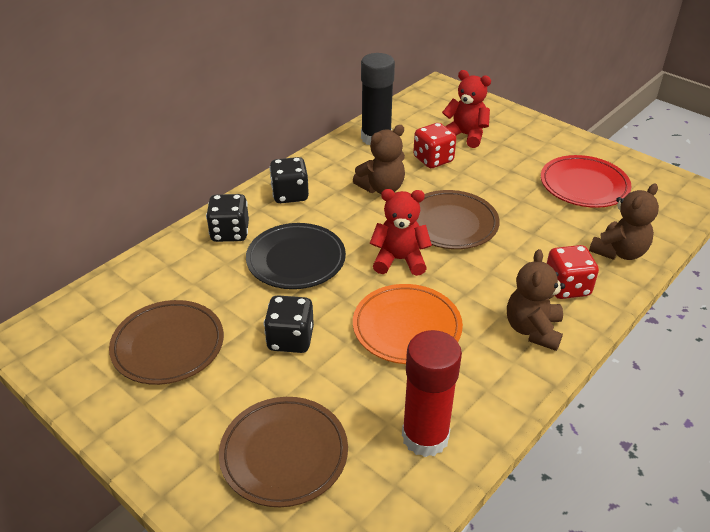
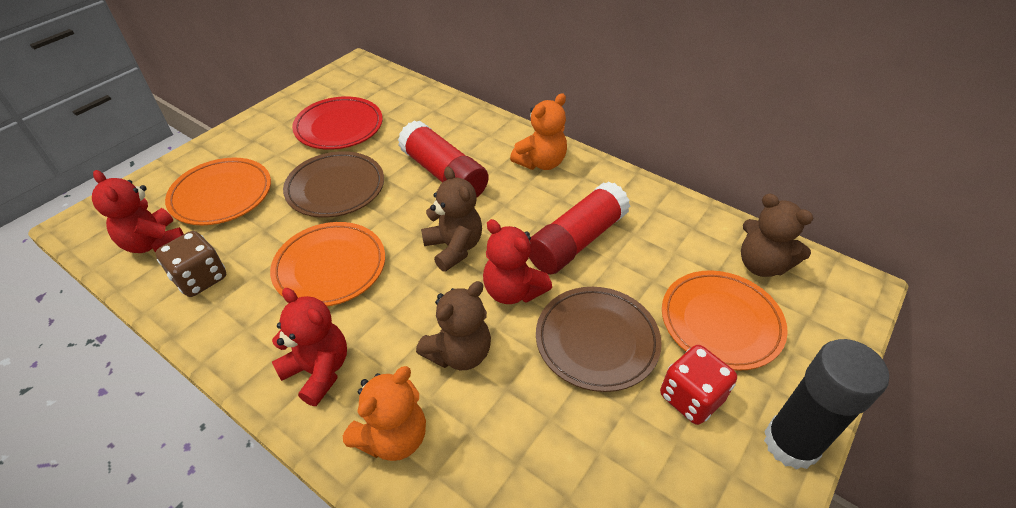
black dice: [206,194,249,242] [264,295,314,353] [269,157,309,203] = 3 -> none = 0
black plate: [246,223,346,289] = 1 -> none = 0
brown dice: none = 0 -> [156,231,226,297] = 1
brown plate: [109,300,224,385] [219,397,348,507] [416,190,500,249] = 3 -> [283,151,384,218] [536,287,662,392] = 2
orange plate: [353,284,463,364] = 1 -> [165,158,271,225] [270,222,385,306] [662,270,788,371] = 3
orange teddy bear: none = 0 -> [343,366,426,461] [510,93,567,170] = 2
red dice: [413,123,456,168] [547,245,599,299] = 2 -> [660,345,737,425] = 1
red glue stick: [402,330,462,457] = 1 -> [398,120,489,198] [529,181,630,275] = 2
red teddy bear: [370,189,432,276] [442,70,491,148] = 2 -> [92,170,184,253] [272,288,347,406] [483,219,552,304] = 3

